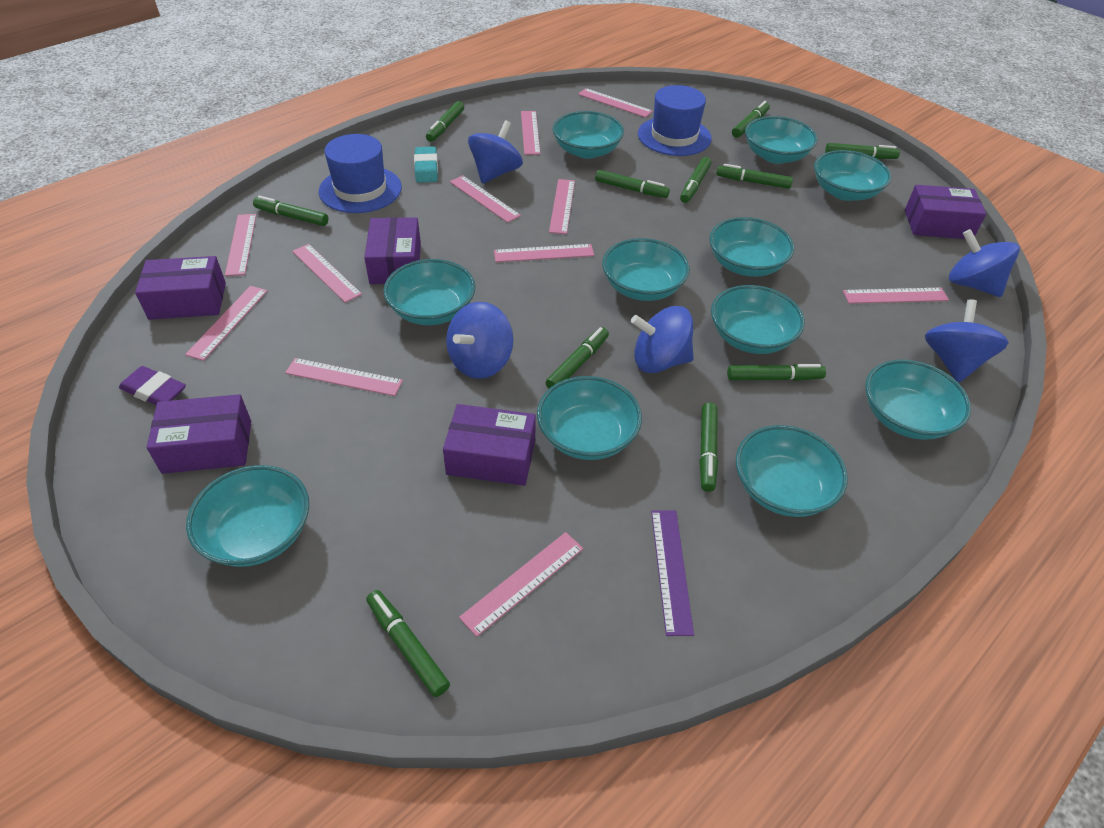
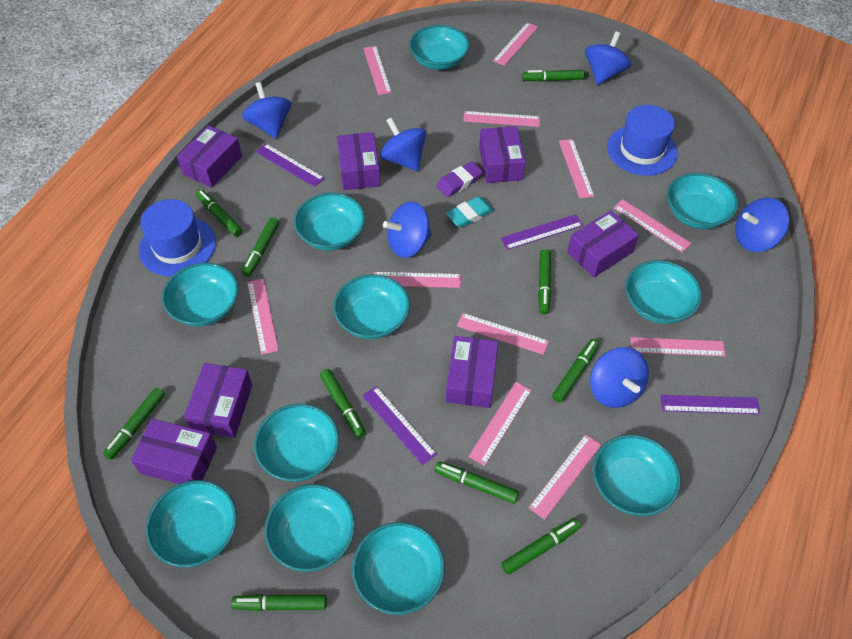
blue spinning top: [446,302,513,379] [468,120,523,183] [631,306,694,373] [925,299,1009,383] [949,229,1020,297] = 5 -> [242,82,291,139] [380,117,426,171] [383,202,432,258] [585,31,631,85] [590,347,649,408] [735,197,789,252] = 6
green marker: [253,196,328,226] [366,590,450,697] [426,101,464,142] [546,327,609,389] [595,170,670,198] [680,157,712,203] [699,402,718,492] [716,164,793,189] [727,364,826,381] [732,101,770,138] [825,143,900,159] = 11 -> [103,388,165,460] [196,190,242,237] [231,594,327,611] [242,217,279,277] [320,369,366,438] [435,461,519,504] [501,518,581,575] [522,70,585,82] [538,249,551,314] [552,339,599,403] = 10
purple box: [135,256,226,320] [147,394,251,474] [364,217,421,284] [443,404,536,486] [905,185,986,239] = 5 -> [131,419,217,484] [177,125,242,188] [184,363,253,438] [337,132,381,190] [446,336,498,408] [479,126,526,183] [567,210,639,277] = 7
purple ruler: [651,510,694,636] = 1 -> [256,143,325,187] [362,386,437,465] [501,214,583,250] [660,395,761,414] = 4

